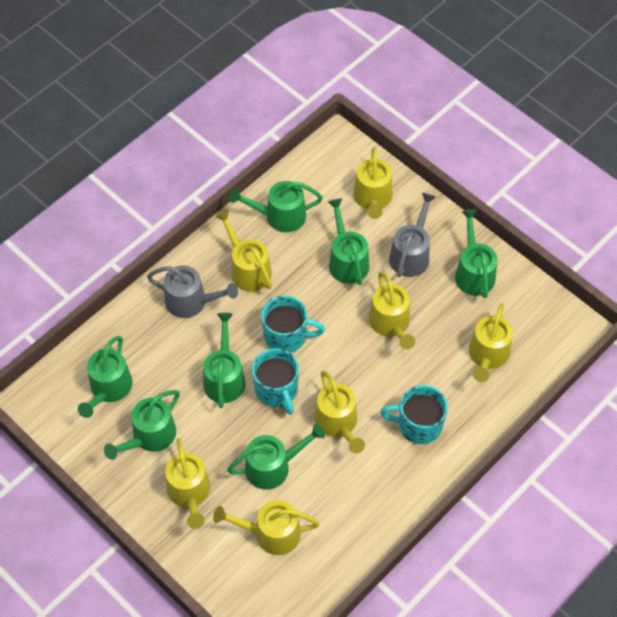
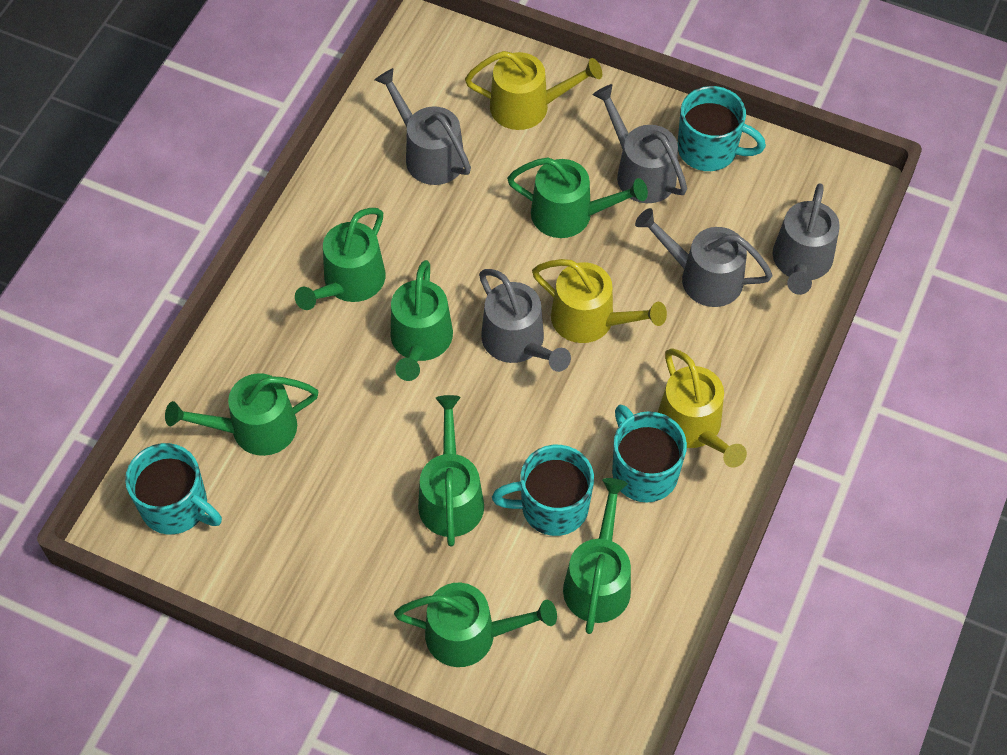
grey watering can: [147,265,238,318] [389,193,436,277] = 2 -> [375,68,471,185] [479,269,571,372] [593,84,687,203] [635,208,773,307] [773,183,840,295] = 5
turquoise mug: [252,348,299,415] [261,295,325,353] [380,385,448,444] = 3 -> [125,443,222,535] [492,445,594,536] [612,405,687,503] [677,86,766,171] = 4
yellow watering can: [165,438,210,529] [213,500,320,555] [215,210,272,292] [314,371,365,453] [353,147,392,219] [369,271,415,349] [469,303,513,382] = 7 -> [465,51,602,130] [532,259,667,343] [658,348,747,468] = 3

